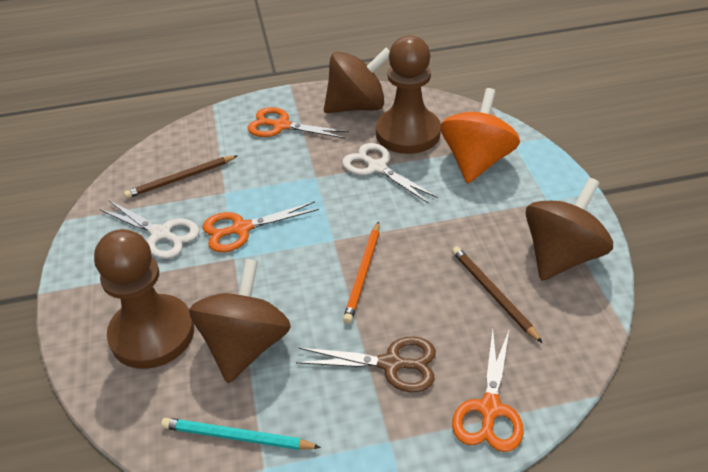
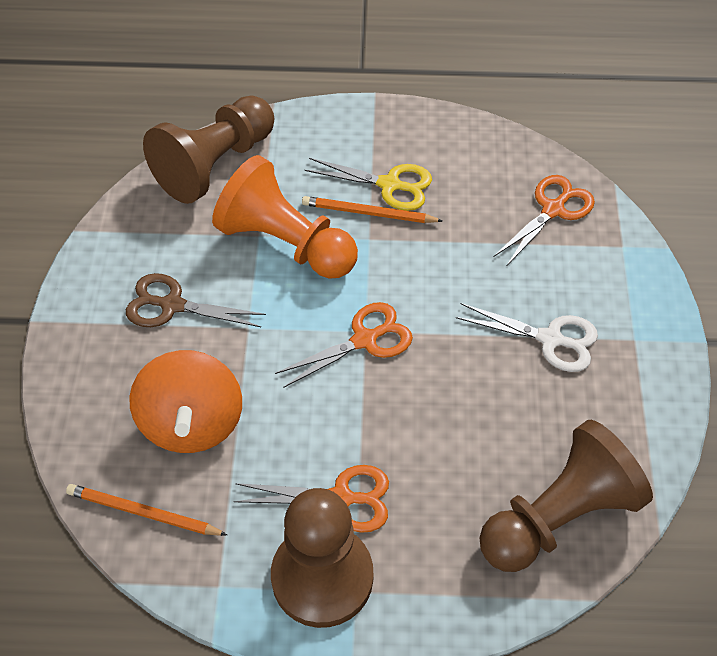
brown pawn: [94,229,194,369] [376,35,441,154] = 2 -> [143,96,274,204] [271,488,373,628] [479,420,653,572] = 3
brown pencil: [124,155,238,199] [452,247,542,343] = 2 -> none = 0
brown spinning top: [189,259,291,383] [324,48,390,113] [525,178,613,281] = 3 -> none = 0
orange pawn: none = 0 -> [212,155,358,279] = 1
orange pencil: [343,221,379,324] = 1 -> [66,484,227,536] [302,196,443,223] = 2
turquoise pencil: [161,418,321,450] = 1 -> none = 0
white scissors: [99,200,199,259] [342,143,438,204] = 2 -> [456,303,598,372] = 1
yellow scissors: none = 0 -> [305,158,432,211] = 1

